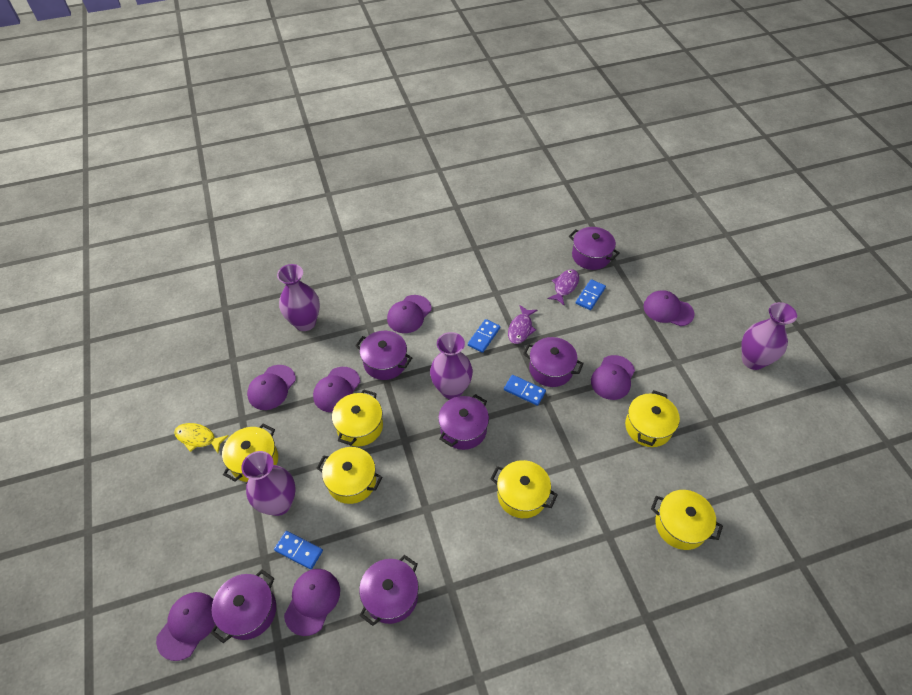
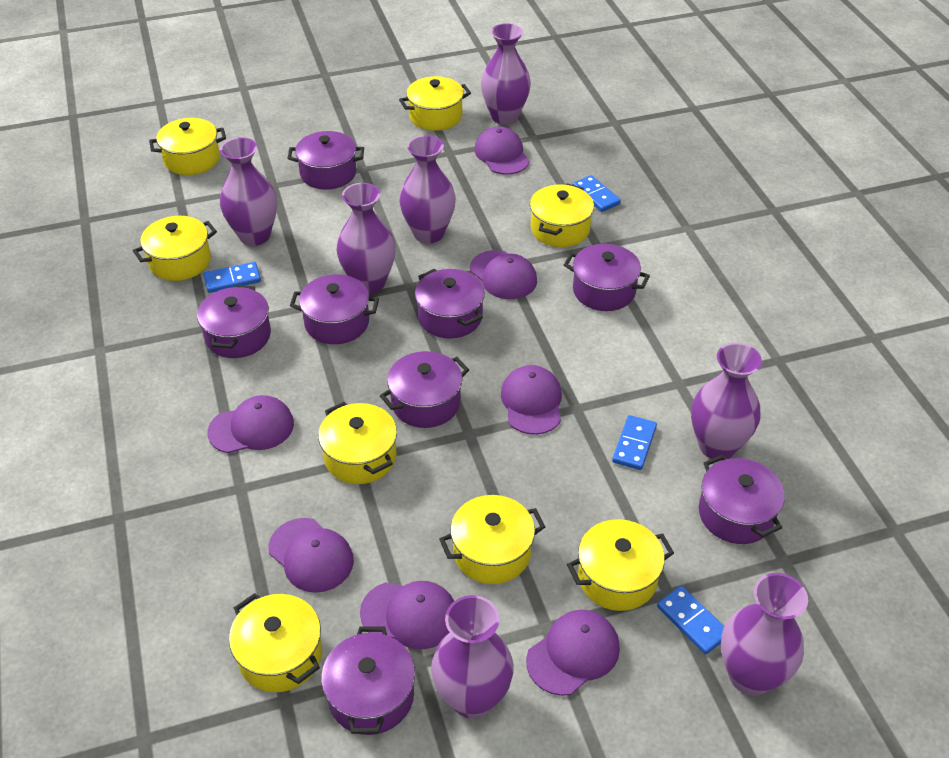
purple fish: [508,305,537,344] [547,269,579,306] = 2 -> none = 0
purple pot: [211,570,276,643] [355,331,412,380] [359,555,419,626] [438,394,489,450] [523,337,584,387] [569,227,620,270] = 6 -> [197,285,271,358] [287,131,364,190] [290,274,379,344] [321,626,415,735] [380,351,469,428] [415,269,485,339] [564,244,650,311] [699,455,785,544] = 8
purple vase: [241,451,296,516] [277,264,320,331] [430,332,473,399] [741,302,797,370] = 4 -> [220,137,277,246] [336,183,396,294] [399,135,456,243] [431,595,514,719] [481,23,531,125] [691,343,762,459] [721,573,808,696] = 7
yellow fish: [174,423,229,453] = 1 -> none = 0
yellow pot: [222,424,278,482] [317,447,382,504] [332,389,383,446] [490,460,558,518] [625,390,680,447] [651,490,723,550] = 6 -> [133,216,217,281] [149,118,226,175] [229,593,322,692] [318,402,397,484] [399,76,471,131] [439,495,545,584] [530,184,594,247] [567,519,674,611] = 8

